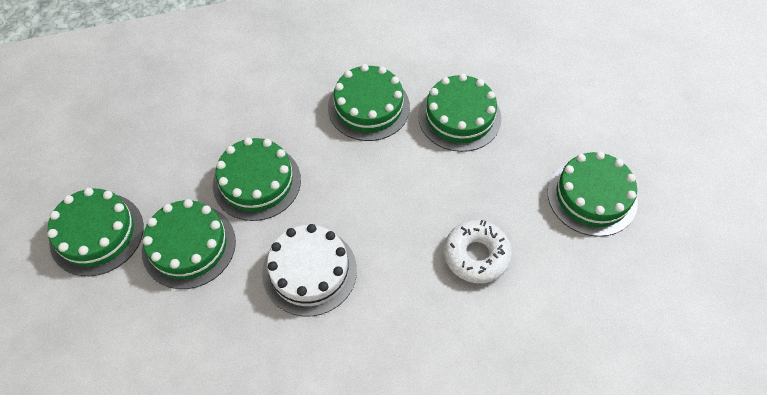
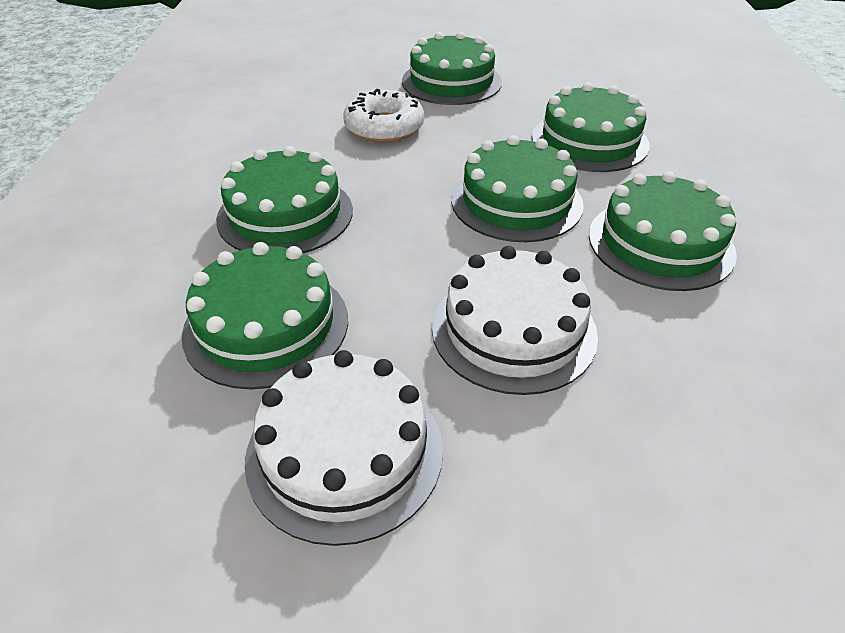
white cake: [262,224,357,316] = 1 -> [245,350,443,546] [432,246,598,395] = 2

